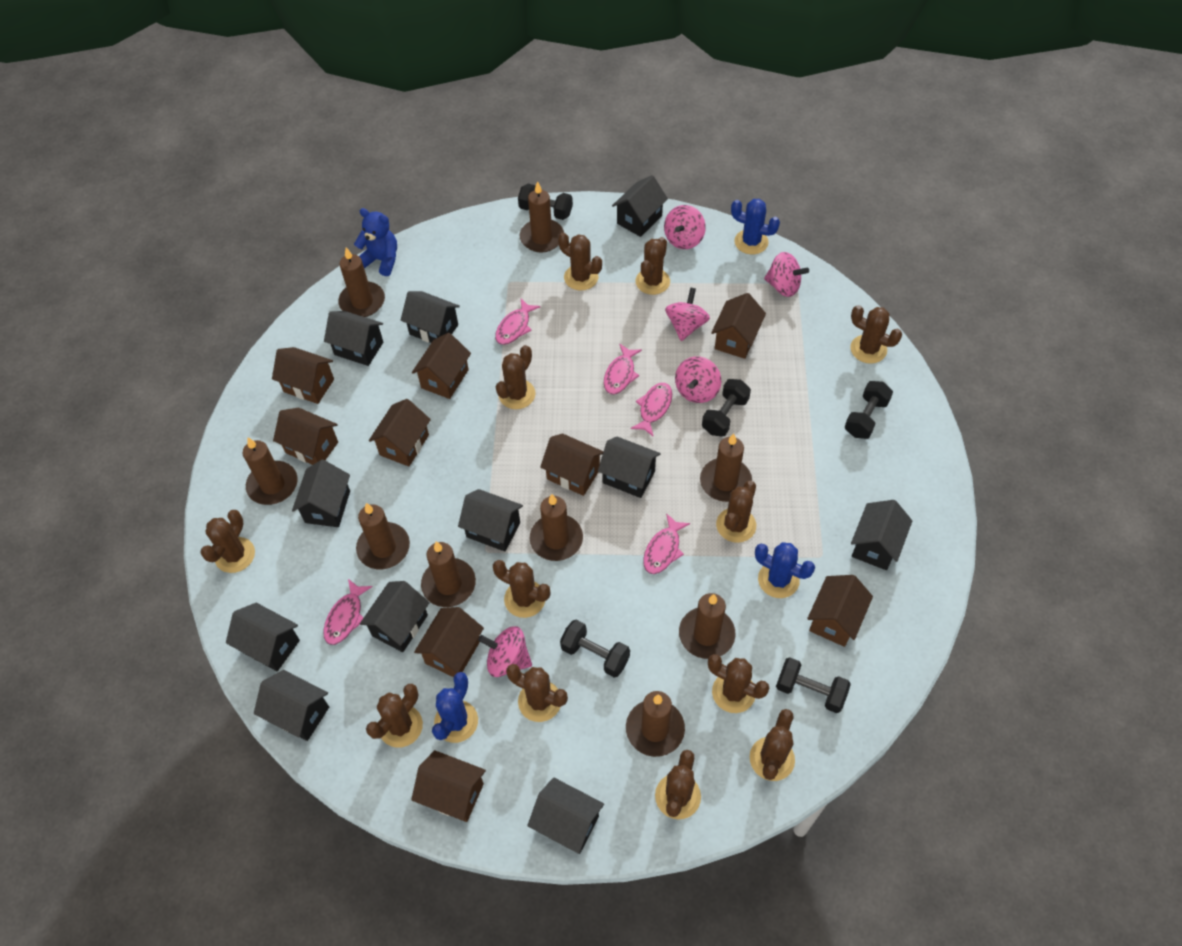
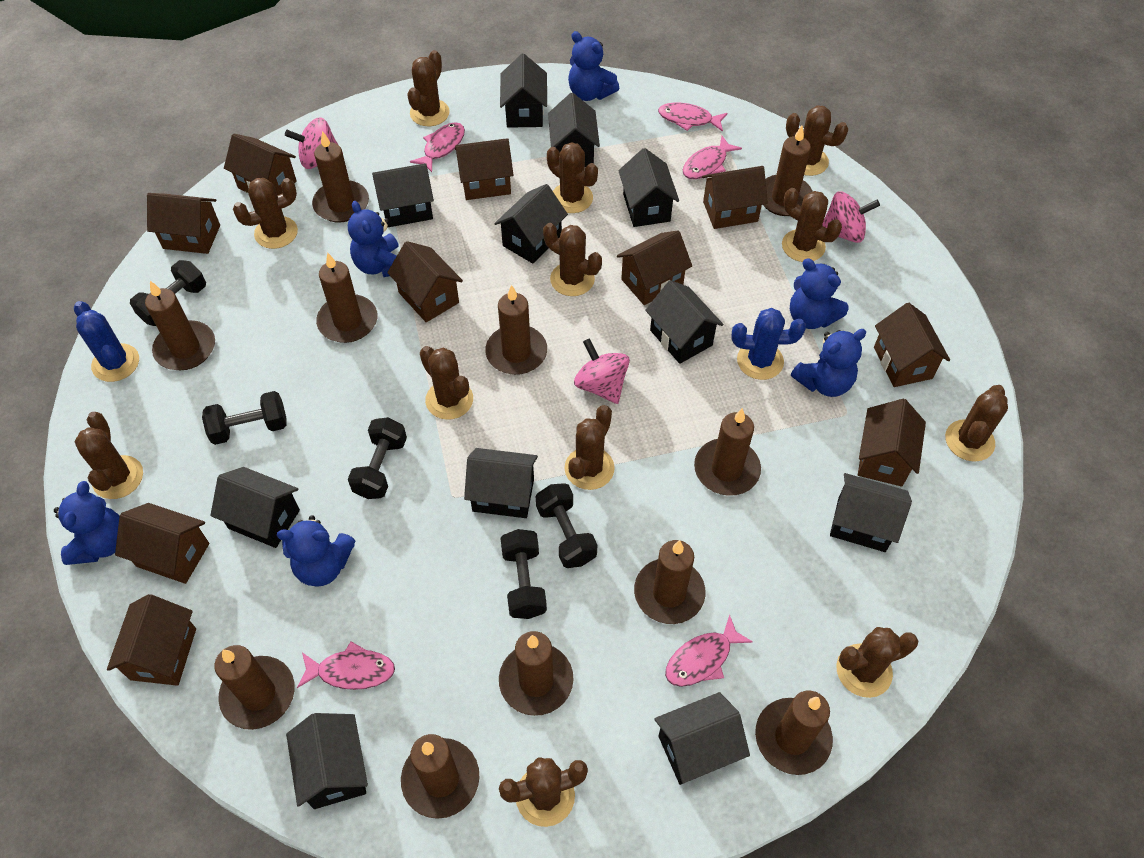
blue cactus: [432,672,478,743] [731,199,780,254] [755,542,815,598] = 3 -> [74,301,139,382] [732,308,806,380] = 2
blue teddy bear: [354,208,397,276] = 1 -> [54,481,120,565] [277,515,356,587] [348,201,399,277] [568,31,619,101] [790,258,849,329] [791,329,866,397] = 6
brown candle: [243,437,298,505] [338,248,385,317] [356,503,410,569] [421,541,476,607] [519,181,564,252] [530,494,583,561] [626,691,685,757] [679,593,735,659] [700,433,752,502] = 9 -> [145,281,215,370] [214,645,295,730] [312,131,369,223] [316,253,377,343] [401,734,480,819] [485,285,547,375] [499,631,573,716] [634,540,706,624] [694,408,761,496] [755,691,833,775] [763,126,813,216] = 11
brown house: [272,347,334,404] [273,408,338,465] [369,399,431,467] [411,750,486,822] [412,333,471,399] [414,607,484,677] [540,433,604,496] [711,293,766,359] [807,575,873,647] = 9 -> [107,594,196,686] [115,503,209,584] [147,193,220,254] [224,134,297,195] [387,241,463,322] [455,138,513,200] [617,230,692,305] [702,166,768,229] [858,399,926,487] [874,303,950,387] = 10
pink spinning top: [478,626,532,677] [664,205,706,249] [665,287,710,341] [675,356,721,403] [764,252,809,297] = 5 -> [285,117,343,169] [574,338,630,404] [822,191,880,243] = 3

